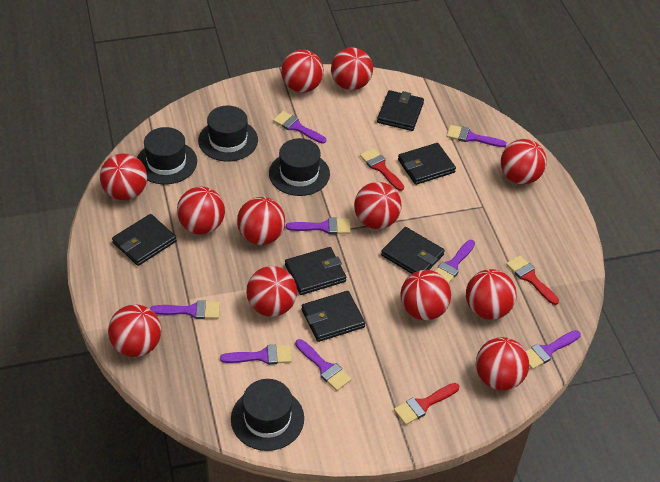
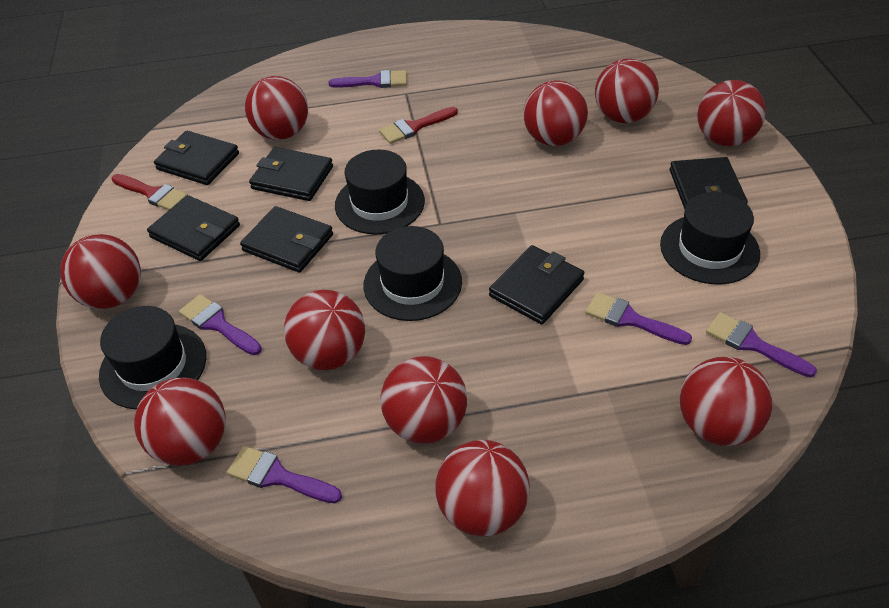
purple brush: [150,300,220,319] [220,345,292,365] [273,111,326,144] [286,218,351,234] [295,339,352,391] [435,240,475,284] [447,125,507,147] [526,330,581,369] = 8 -> [179,294,262,355] [227,446,342,503] [329,70,407,88] [585,292,692,345] [706,312,817,377] = 5
red ball: [100,153,147,200] [108,304,161,357] [177,187,225,235] [237,197,285,245] [246,266,297,317] [281,50,324,92] [331,47,373,90] [354,182,402,229] [400,270,451,321] [466,269,517,320] [476,337,529,391] [501,139,547,184] = 12 -> [60,234,141,309] [134,378,226,466] [245,76,308,140] [284,290,365,370] [380,356,467,444] [435,440,530,536] [523,80,588,146] [595,59,659,123] [679,357,773,446] [697,80,766,146] = 10
red brush: [360,148,404,191] [394,383,459,425] [506,255,559,305] = 3 -> [112,174,188,210] [379,107,458,144] = 2

